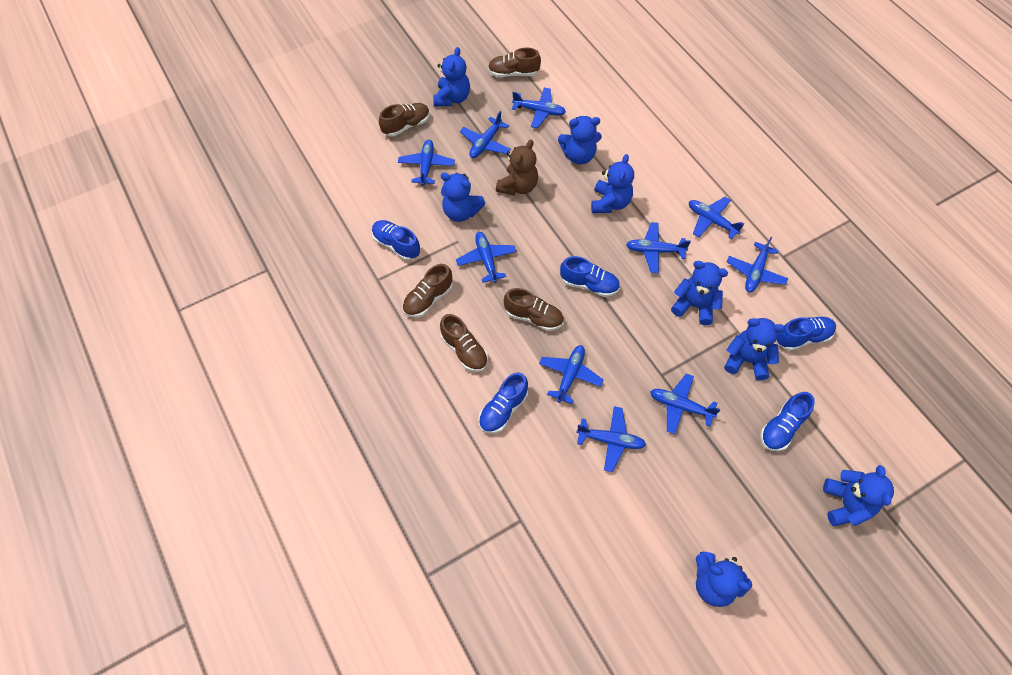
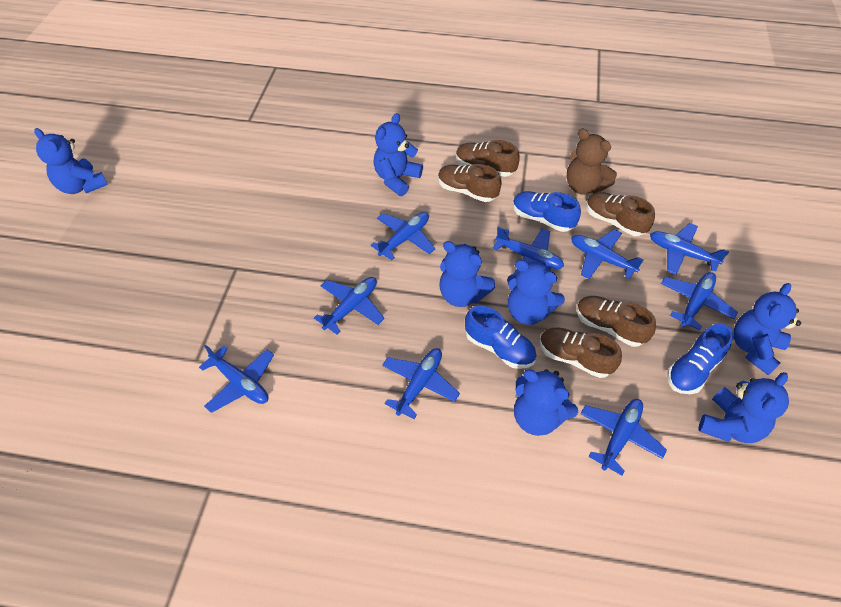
blue plane: [398,140,455,186] [456,232,516,283] [460,111,511,158] [512,87,566,128] [539,345,604,404] [576,406,646,472] [626,222,691,273] [650,374,720,434] [689,197,744,239] [727,237,788,292] = 10 -> [199,344,274,413] [314,277,385,335] [370,212,436,260] [382,348,460,419] [492,227,564,275] [571,229,644,279] [580,399,667,476] [650,223,729,275] [661,272,738,331] = 9
blue shoe: [372,220,420,260] [479,373,528,433] [560,256,620,297] [760,392,815,451] [777,316,836,351] = 5 -> [465,305,537,369] [513,191,581,232] [667,323,733,394] = 3
blue teddy bear: [433,47,470,106] [441,173,486,222] [558,116,602,164] [591,154,634,213] [671,261,728,325] [696,552,752,607] [724,318,785,380] [823,465,894,526] = 8 -> [34,128,108,194] [373,113,423,196] [439,241,495,307] [507,260,565,325] [514,369,578,436] [698,372,789,443] [733,283,801,375] = 7

